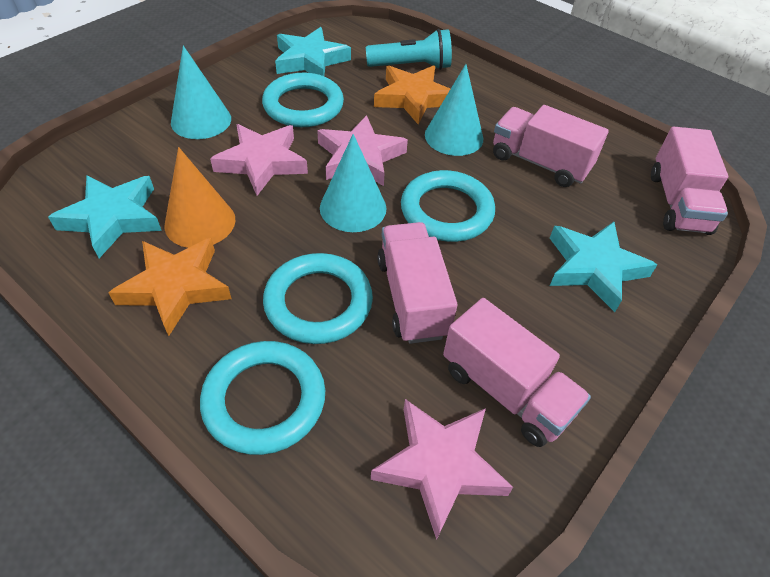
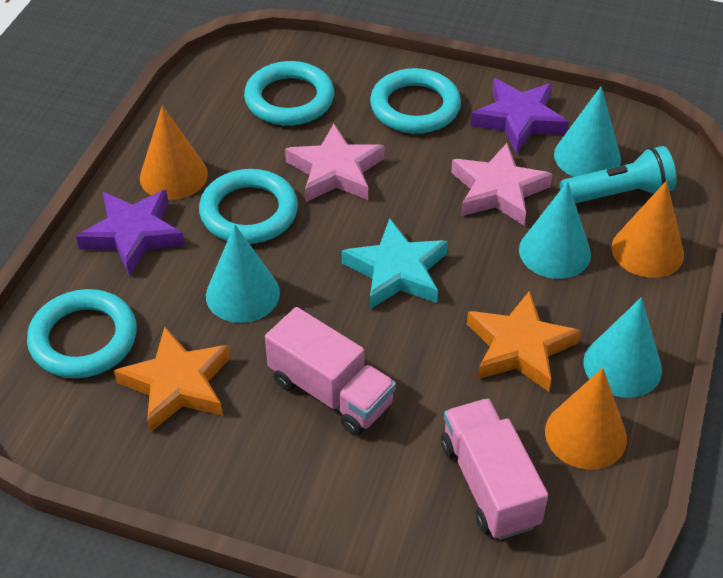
orange cone: [165,147,235,248] = 1 -> [140,105,208,200] [545,368,627,470] [612,181,684,278] = 3
pink star: [210,124,308,196] [317,115,408,186] [371,399,513,540] = 3 -> [285,124,384,202] [451,143,553,225] = 2
pink truck: [377,222,458,344] [443,298,591,447] [493,105,609,187] [651,127,728,235] = 4 -> [265,307,396,436] [441,398,548,540] = 2
purple star: none = 0 -> [76,190,185,276] [470,78,569,154] = 2
turquoise cone: [171,46,231,139] [320,134,387,232] [425,64,483,156] = 3 -> [206,225,280,323] [519,182,591,279] [554,86,621,177] [583,297,662,398] = 4
turquoise star: [48,175,162,258] [275,27,351,76] [550,222,657,312] = 3 -> [342,218,448,309] = 1

